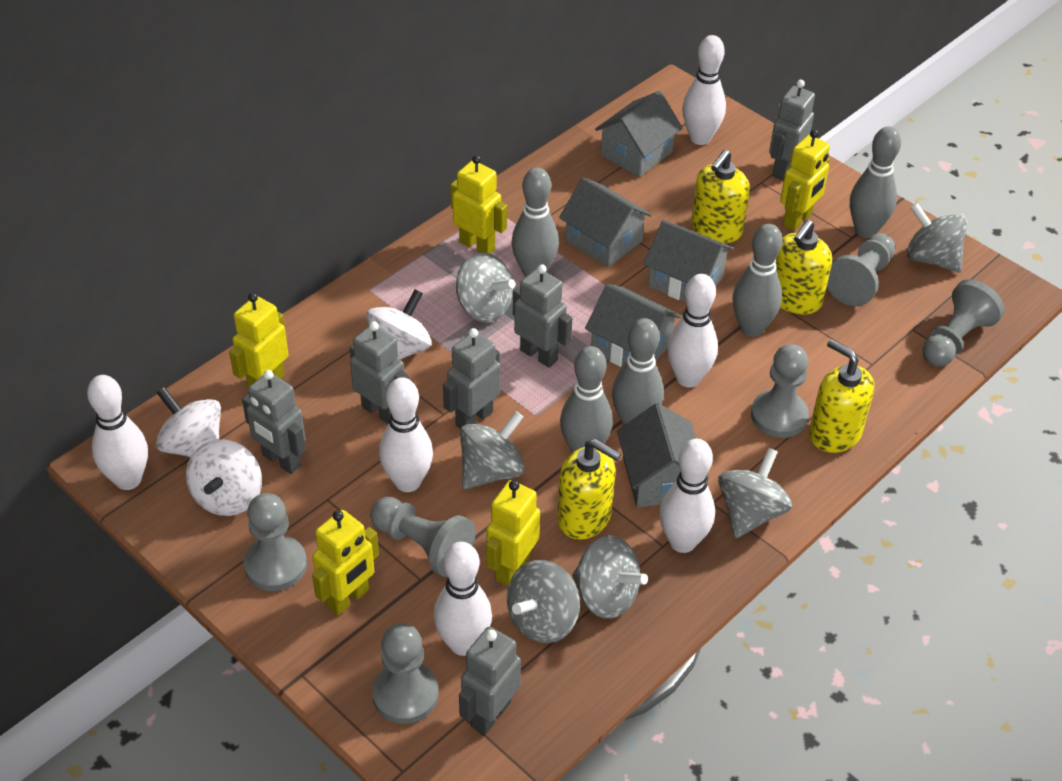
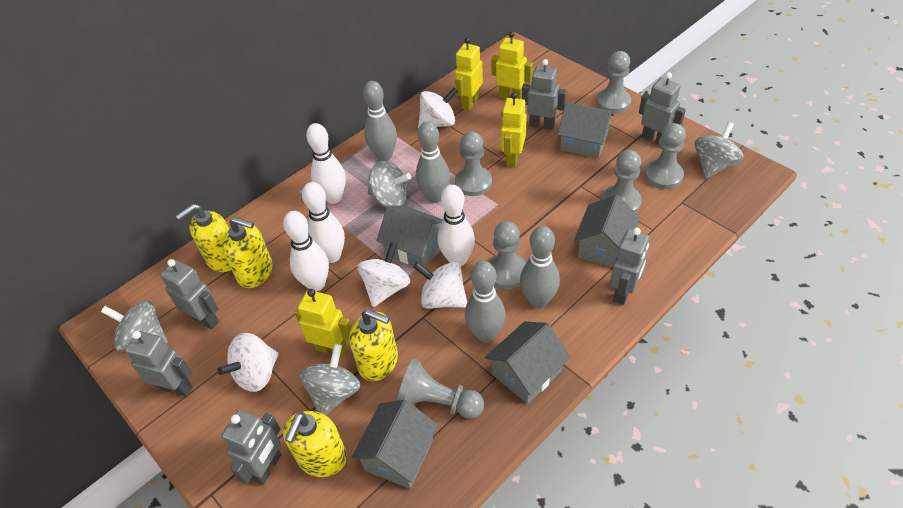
grey bowling pin: [511,168,559,277] [560,346,613,453] [612,318,664,426] [732,224,782,337] [850,126,901,238] = 5 -> [363,81,397,161] [416,121,450,203] [465,261,506,342] [520,226,560,308] = 4
grey spinning top: [456,252,515,323] [460,411,525,489] [507,560,580,643] [572,536,648,619] [718,448,792,538] [907,203,967,272] = 6 -> [101,301,168,351] [299,344,361,415] [368,161,411,207] [695,122,743,179] = 4
white bowling pin: [87,375,148,490] [379,377,433,492] [433,542,492,656] [659,439,715,553] [667,274,718,387] [682,35,726,145] = 6 -> [283,211,329,291] [302,182,345,263] [306,123,346,204] [438,185,475,266] = 4
white spinning top: [156,387,221,457] [186,439,262,516] [366,289,432,360] = 3 -> [217,333,279,392] [358,242,410,307] [413,262,467,309] [418,87,458,129] = 4
yellow robot: [229,292,289,388] [312,510,379,616] [450,155,507,254] [486,480,540,586] [780,129,830,231] = 5 -> [295,289,352,357] [455,38,483,111] [491,31,533,99] [501,92,527,167] = 4

